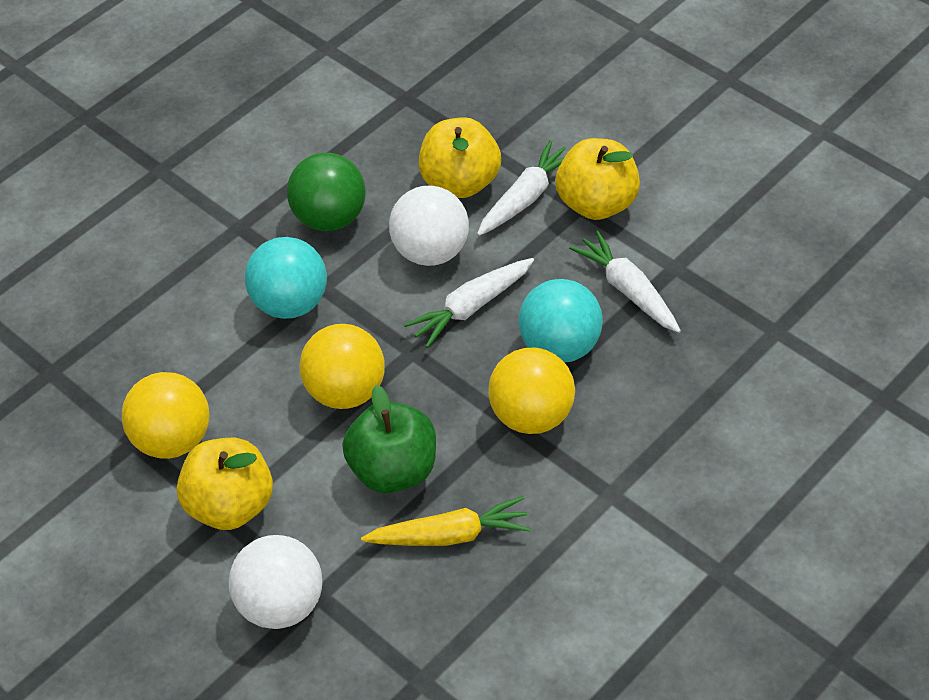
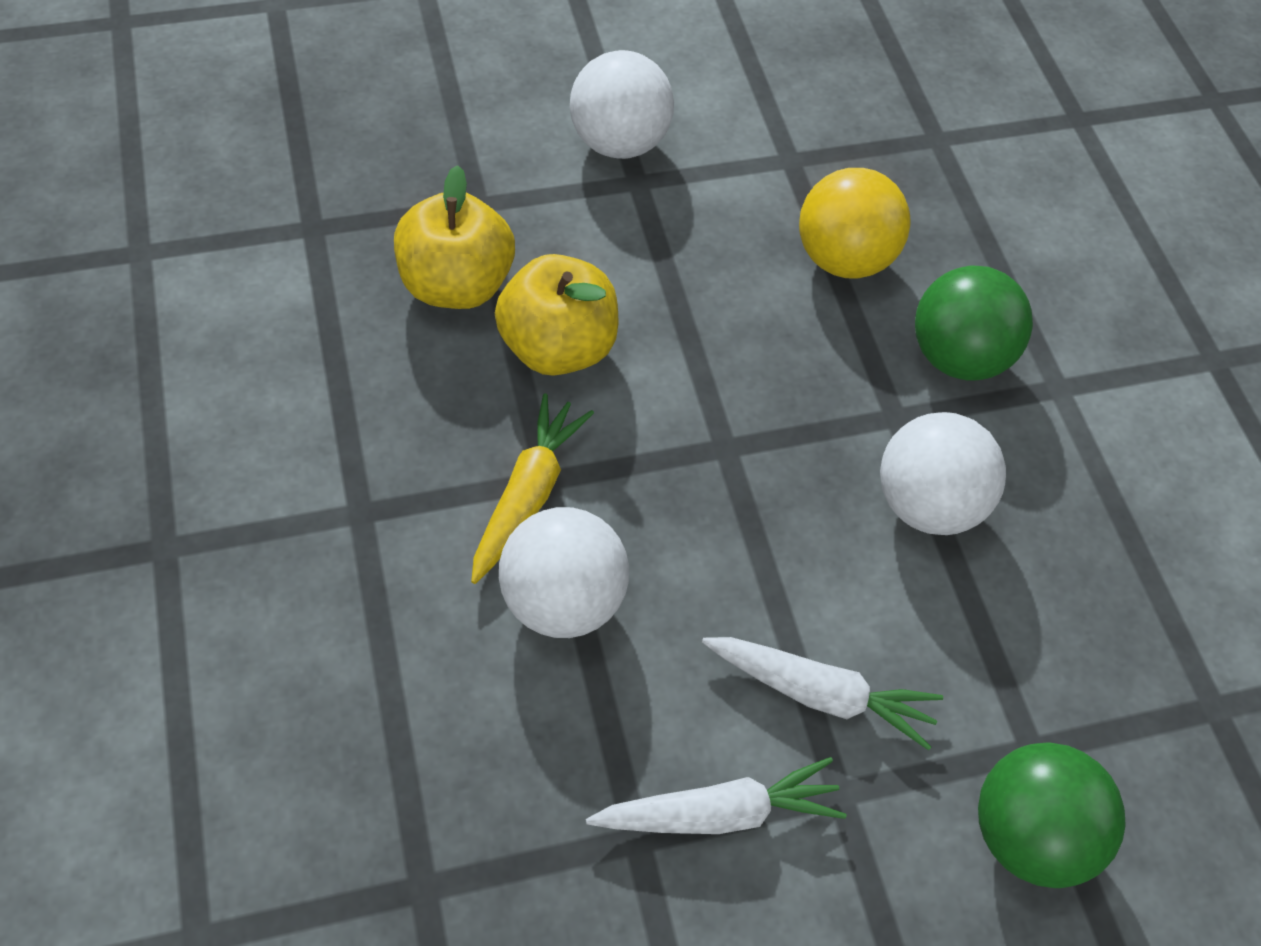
green apple: [342,385,436,493] = 1 -> none = 0
green ball: [287,153,366,231] = 1 -> [915,265,1033,381] [978,742,1126,888] = 2
turquoise ball: [245,237,327,319] [518,279,603,362] = 2 -> none = 0
white ball: [229,535,322,629] [389,186,469,266] = 2 -> [499,507,629,638] [570,50,674,159] [880,412,1006,535] = 3
white carrot: [404,258,534,348] [477,140,566,236] [569,230,681,333] = 3 -> [586,757,847,834] [702,637,943,750] = 2
yellow apple: [177,438,273,530] [419,117,501,198] [555,138,640,220] = 3 -> [394,165,515,309] [495,254,619,376] = 2
yellow ball: [122,372,210,459] [299,324,385,409] [488,347,575,434] = 3 -> [799,168,910,279] = 1

